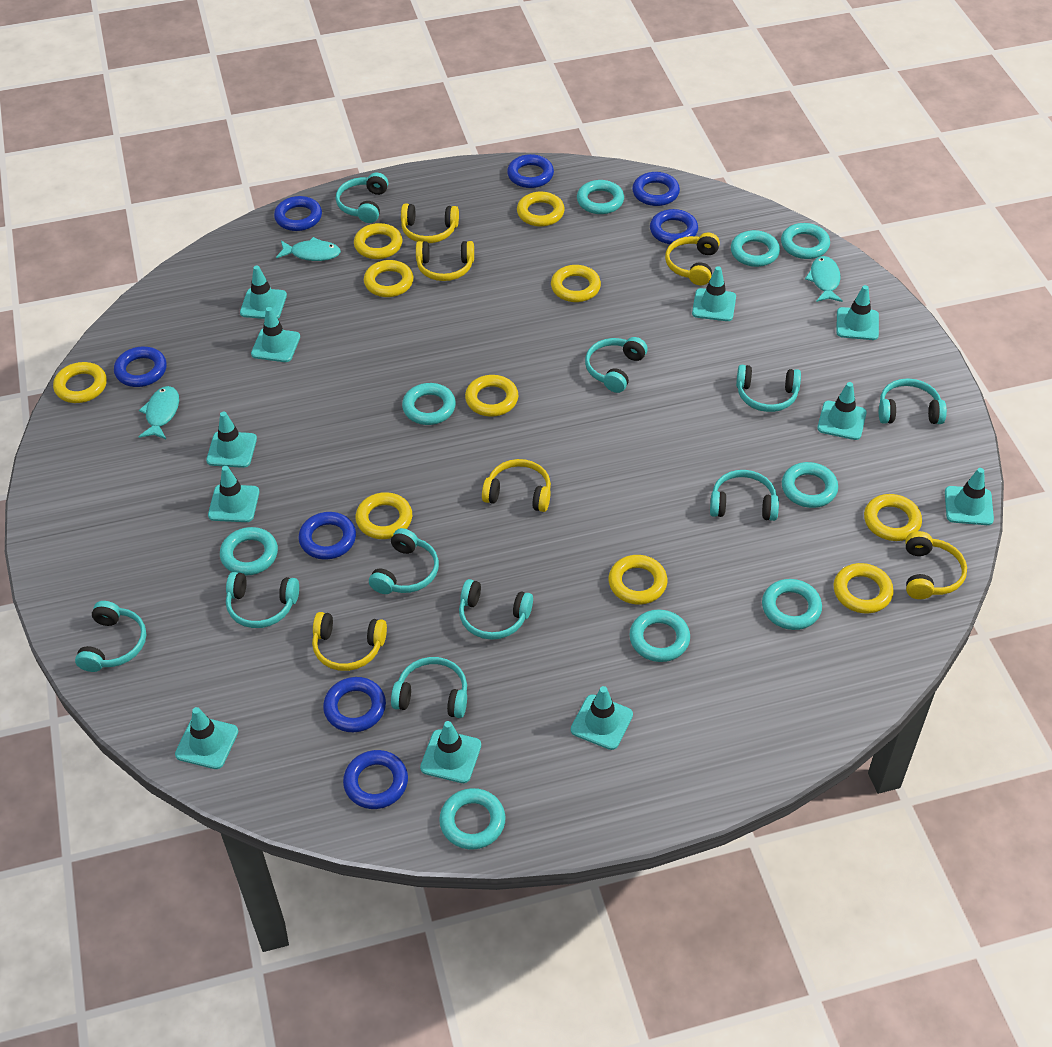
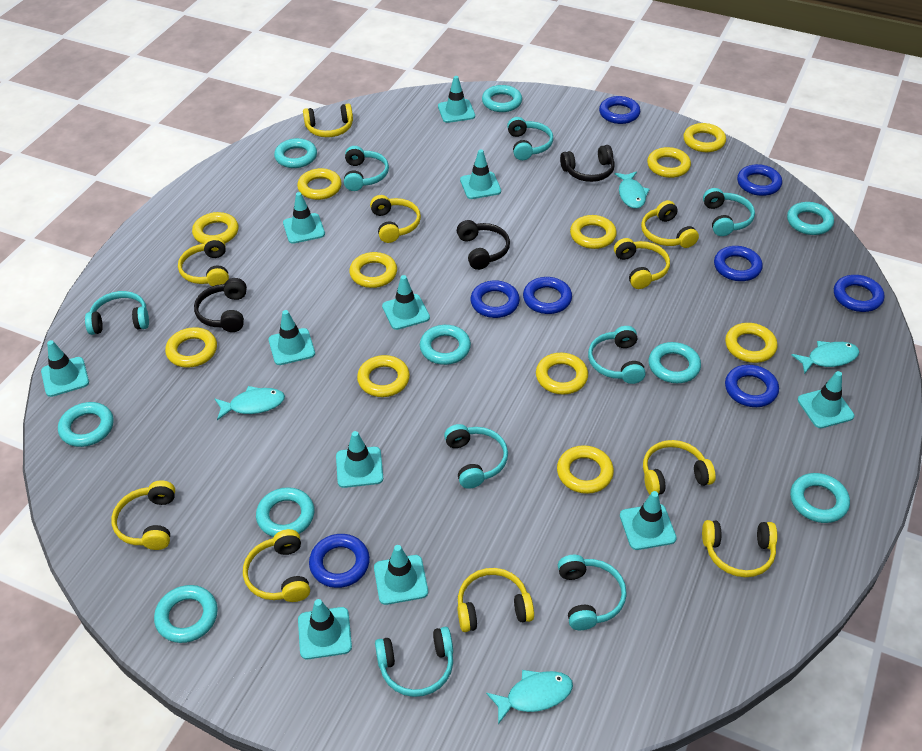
black headphones: none = 0 -> [194,278,247,332] [457,220,510,270] [560,145,615,182] = 3
turquoise fish: [138,386,179,439] [276,237,341,261] [805,256,843,302] = 3 -> [215,386,285,420] [486,670,573,724] [614,171,650,209] [791,341,859,374] = 4
turquoise headphones: [75,601,146,672] [226,572,299,628] [336,173,388,223] [369,528,439,594] [391,657,467,718] [459,579,533,640] [585,337,648,393] [710,470,779,521] [736,365,801,412] [879,378,947,424] = 10 -> [85,291,149,335] [344,146,389,191] [375,627,453,697] [444,424,508,489] [507,117,553,160] [558,555,627,630] [588,326,646,384] [703,188,755,236] = 8
yellow headphones: [312,612,387,671] [401,203,459,243] [416,241,474,281] [482,459,551,512] [665,232,720,285] [905,531,967,599] = 6 -> [111,480,175,550] [178,237,229,286] [243,529,310,602] [303,104,353,137] [370,195,421,243] [457,568,534,632] [614,238,670,289] [641,200,699,248] [643,440,716,494] [702,520,777,577] = 10
yellow ring: [53,362,107,403] [354,223,402,259] [355,492,412,539] [364,260,414,297] [465,375,518,417] [517,192,565,227] [551,265,601,302] [609,555,668,605] [833,563,894,613] [864,494,922,541] = 10 -> [165,327,217,368] [192,212,238,244] [297,168,342,200] [349,252,397,288] [357,355,410,397] [536,353,588,395] [557,445,614,494] [570,215,617,249] [647,147,691,178] [683,123,726,152] [725,323,778,363] = 11

